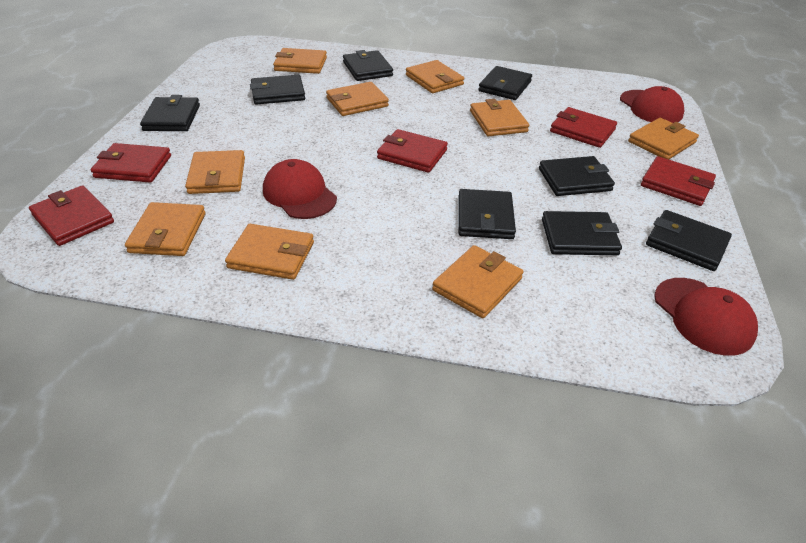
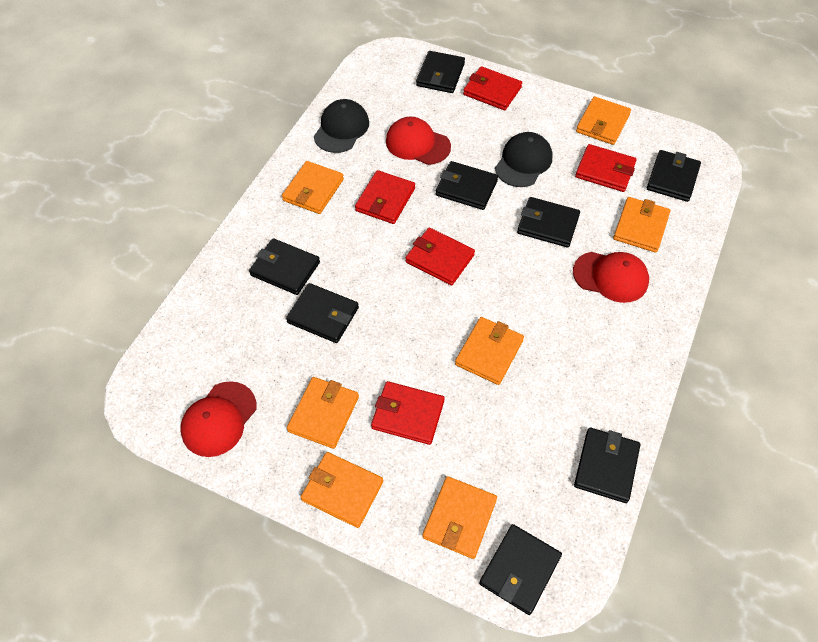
black cap: none = 0 -> [314,99,369,153] [495,132,553,187] = 2
orange wallet: [125,202,206,256] [185,150,245,194] [225,224,314,280] [273,48,327,74] [326,82,389,116] [406,60,464,93] [432,245,523,318] [470,99,529,136] [628,118,699,159] = 9 -> [282,161,344,214] [287,377,359,449] [301,452,383,528] [423,476,497,559] [455,317,524,385] [576,96,631,145] [613,197,670,253] = 7

